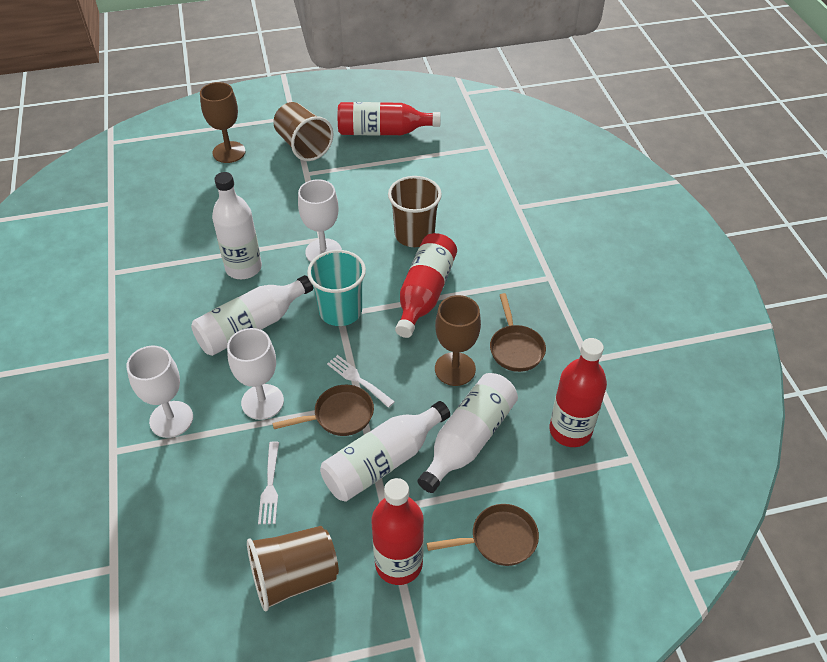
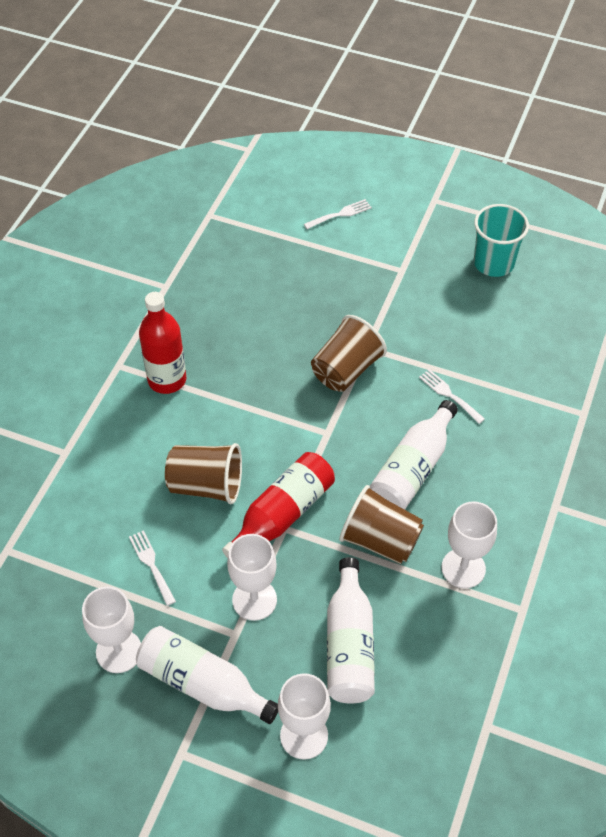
brown goblet: [200,82,246,163] [435,295,481,386] = 2 -> none = 0
brown pan: [272,385,374,436] [427,504,539,566] [490,293,546,372] = 3 -> none = 0
red bottle: [338,102,441,135] [372,478,424,585] [395,233,457,338] [549,338,607,447] = 4 -> [139,292,186,394] [222,452,335,558] = 2
white bottle: [191,275,313,356] [212,172,262,279] [320,401,450,502] [418,373,518,493] = 4 -> [136,626,278,724] [327,557,375,704] [370,400,458,510] = 3
white fork: [258,441,279,524] [327,355,395,408] = 2 -> [129,530,176,606] [304,199,372,229] [419,369,485,424] = 3
white goblet: [126,346,193,438] [227,328,284,420] [298,179,342,262] = 3 -> [82,587,141,673] [227,534,277,621] [278,673,331,760] [441,501,497,588] = 4

